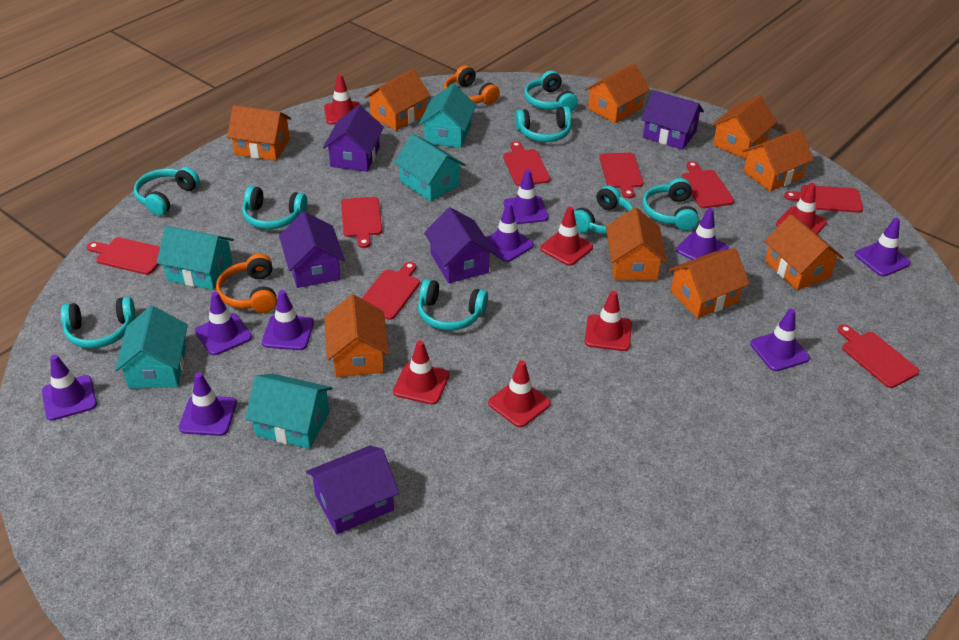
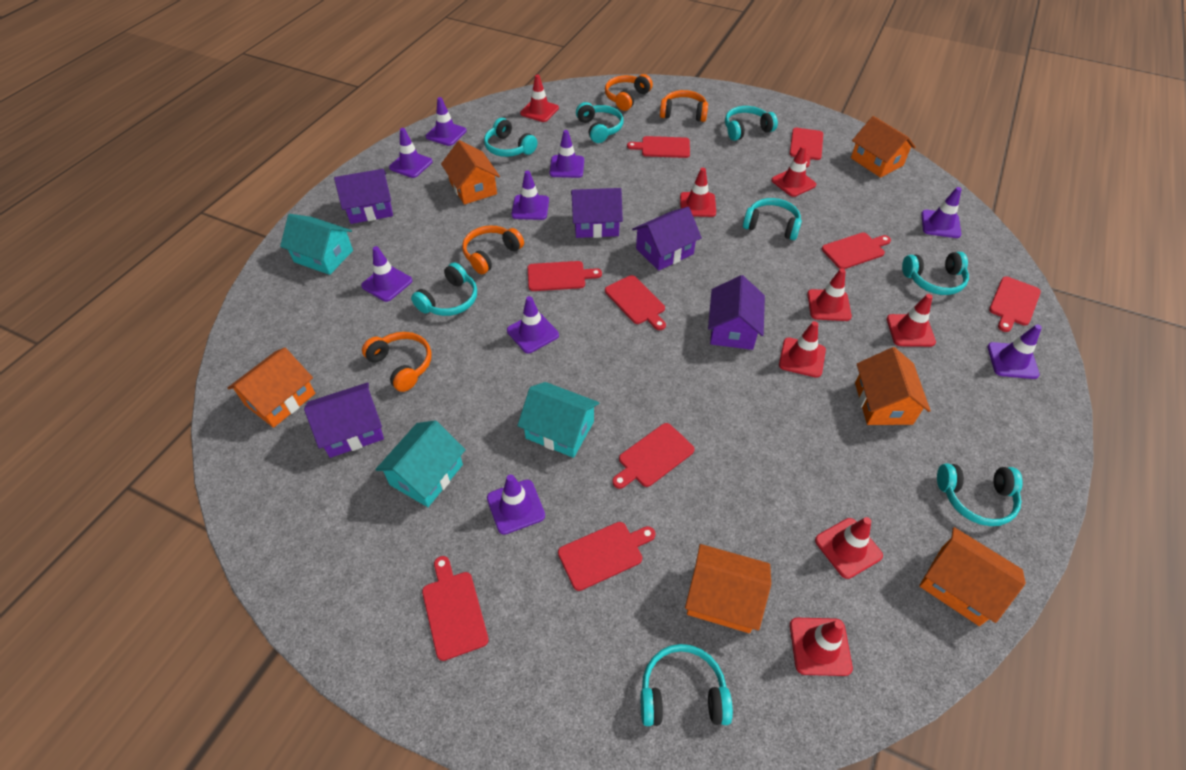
orange headphones: [216,254,277,313] [444,65,500,105] = 2 -> [362,332,432,392] [462,225,524,274] [605,74,653,111] [660,90,708,122] = 4
orange house: [227,105,291,161] [324,294,389,377] [365,69,430,131] [585,63,650,124] [606,207,667,280] [668,248,749,319] [711,95,777,159] [742,129,814,191] [764,214,844,290] = 9 -> [227,348,315,428] [441,140,500,205] [685,544,771,633] [851,116,916,178] [855,347,931,425] [919,527,1026,626] = 6
red cutting board: [87,237,160,275] [341,197,382,248] [362,262,420,320] [503,141,550,186] [600,153,643,198] [681,161,734,208] [784,185,863,213] [838,324,919,388] = 8 -> [422,556,489,661] [527,261,602,291] [558,522,655,591] [605,275,666,330] [612,423,695,489] [627,136,690,158] [790,128,823,168] [822,232,891,269] [989,276,1041,332] = 9
red traffic cone: [324,74,359,124] [393,340,449,405] [488,360,551,427] [540,207,593,266] [585,291,632,351] [776,183,827,234] = 6 -> [520,75,559,122] [680,168,716,217] [771,146,816,197] [779,321,826,378] [790,618,853,676] [807,268,852,321] [815,517,883,579] [887,294,936,347] = 8
turquoise house: [115,306,188,389] [157,226,234,290] [245,374,332,449] [394,134,465,201] [419,84,476,148] = 5 -> [280,214,353,275] [375,420,466,507] [517,382,599,458] = 3

